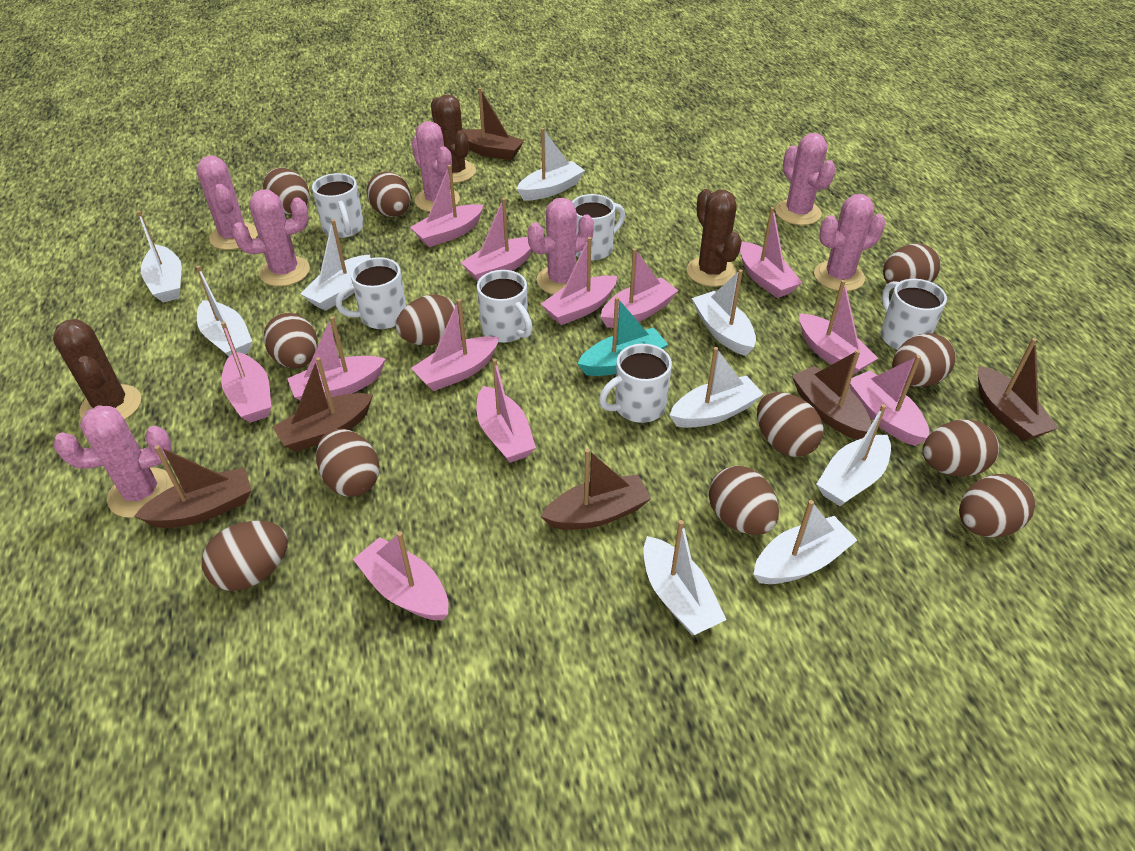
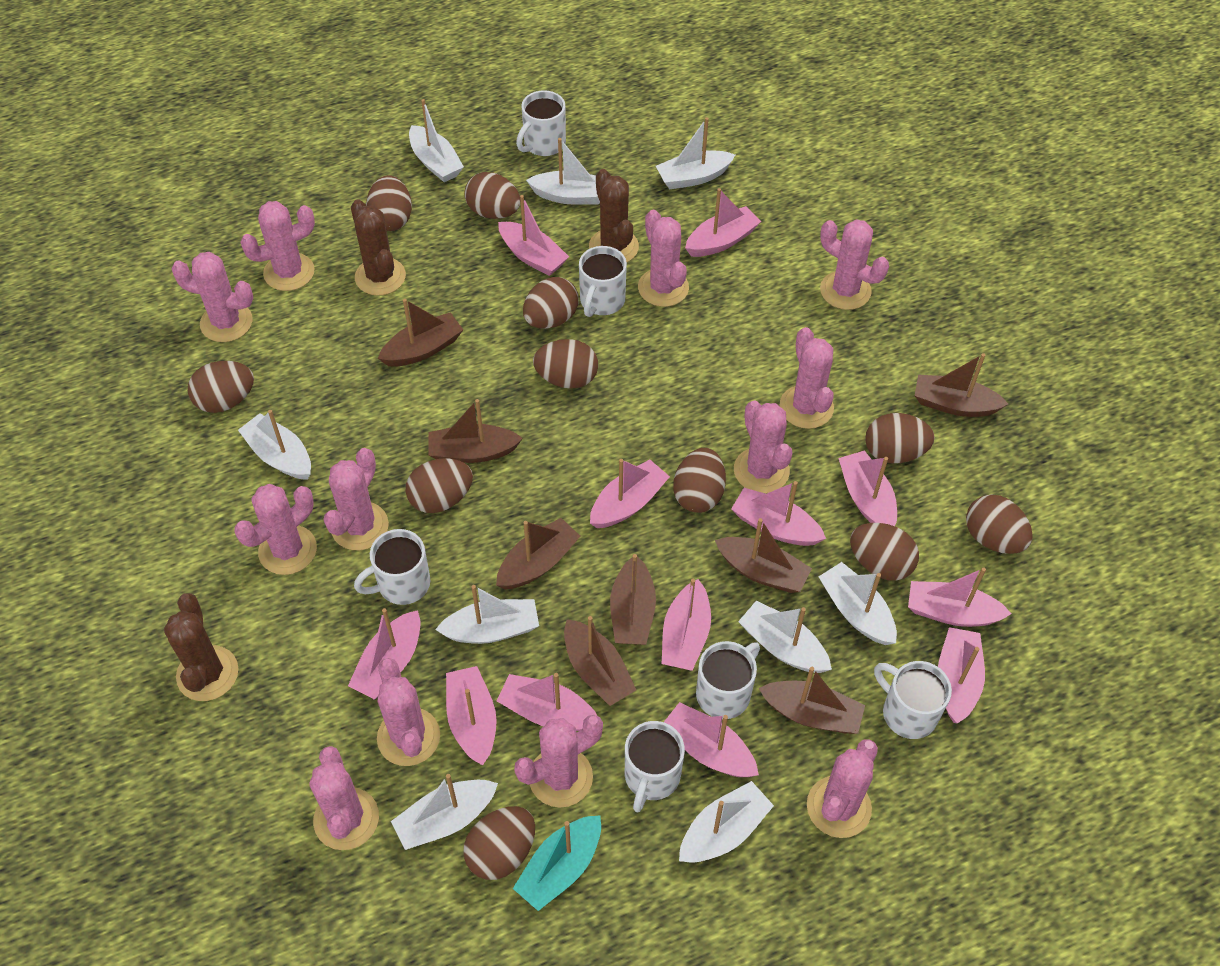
brown boat: [134,445,252,528] [272,357,373,452] [463,88,524,160] [541,449,651,530] [792,350,872,440] [978,338,1058,441] = 6 -> [378,299,463,367] [428,399,523,463] [496,518,580,589] [564,616,636,706] [610,554,656,645] [715,518,812,593] [759,667,865,734] [915,353,1008,417] = 8
brown egg: [202,521,288,591] [263,168,310,215] [264,313,318,368] [316,429,380,496] [367,171,411,217] [396,295,460,346] [709,466,779,535] [757,392,824,457] [883,243,941,283] [892,333,956,387] [923,419,999,477] [959,474,1035,537] = 12 -> [188,361,254,413] [366,175,412,231] [406,458,473,513] [464,172,520,219] [464,806,535,880] [523,277,579,329] [533,339,598,389] [673,448,726,513] [850,523,919,581] [865,413,935,463] [966,495,1033,554] = 11
pink cactus: [54,405,174,518] [197,156,258,250] [232,189,310,286] [412,121,460,212] [528,198,594,295] [775,133,836,225] [814,194,885,291] = 7 -> [172,252,253,342] [234,484,317,575] [240,201,315,291] [309,746,379,850] [323,448,389,550] [377,658,440,766] [514,715,603,808] [638,210,689,307] [734,400,792,493] [780,327,834,429] [807,739,878,838] [820,220,889,310] = 12

